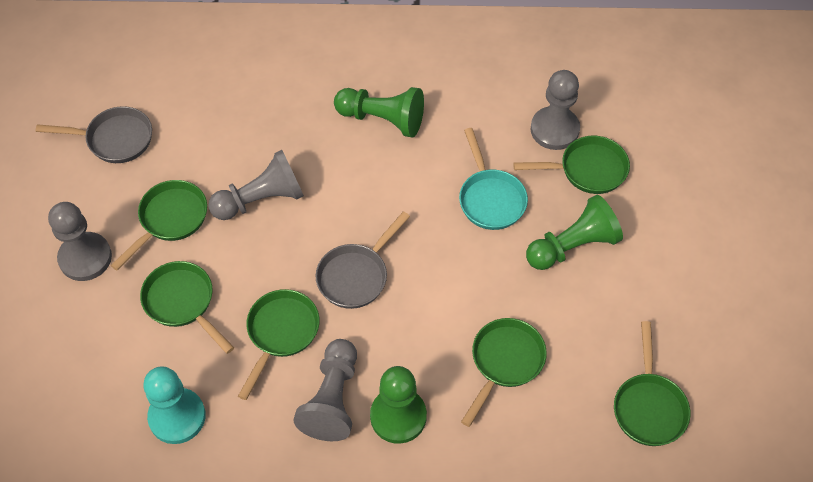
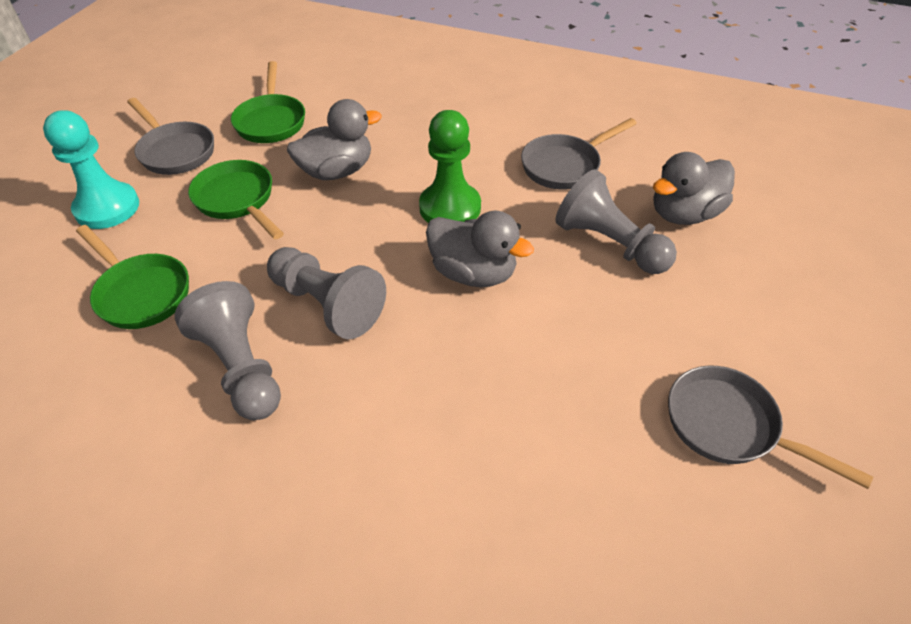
green pan: [111,180,207,270] [140,261,234,354] [238,289,320,400] [461,318,547,427] [513,136,630,194] [614,321,690,446] = 6 -> [76,225,189,329] [188,160,284,239] [231,61,305,143] = 3
green pawn: [334,87,424,137] [370,366,427,444] [526,195,623,270] = 3 -> [419,110,481,223] = 1
grey duck: none = 0 -> [287,99,382,180] [426,211,534,287] [653,152,735,225] = 3
grey pan: [36,106,152,163] [316,211,410,309] = 2 -> [127,98,214,175] [521,118,637,190] [668,366,873,489] = 3
grey pawn: [48,202,112,281] [209,150,304,220] [294,339,357,441] [531,70,580,150] = 4 -> [175,281,281,420] [267,247,386,339] [555,169,677,274] = 3
turquoise pan: [459,128,528,230] = 1 -> none = 0

